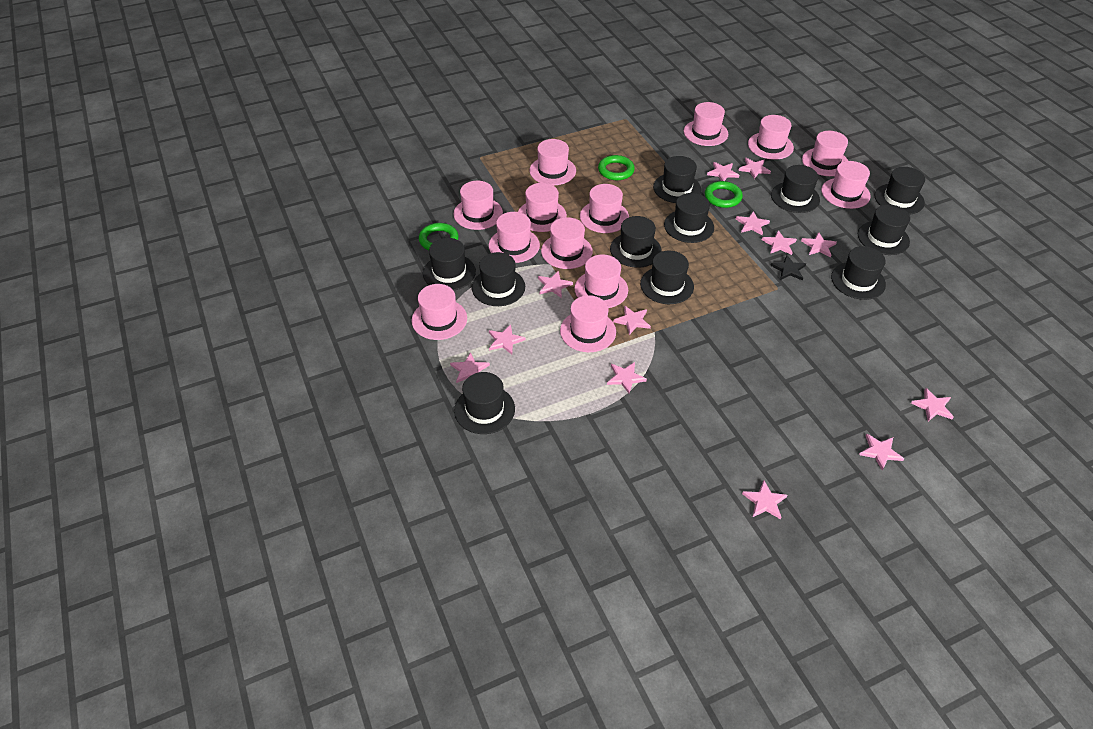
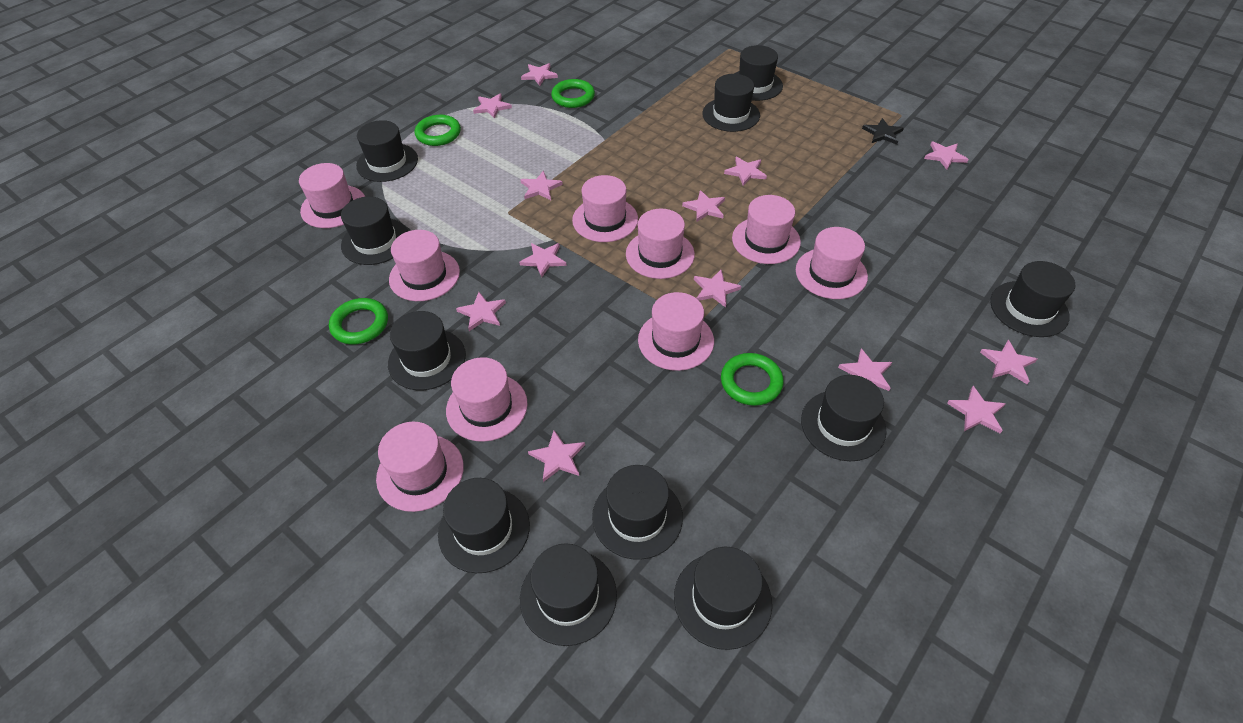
green ring: [419,223,458,250] [598,155,635,180] [705,181,743,208] = 3 -> [329,298,388,344] [415,115,461,146] [551,79,595,108] [721,353,784,406] = 4
pink hat: [412,284,467,340] [453,181,503,230] [489,212,540,263] [518,183,567,232] [529,139,576,185] [541,217,593,269] [560,295,616,352] [575,254,628,308] [580,184,629,233] [684,102,728,146] [748,115,794,160] [802,131,848,176] [821,161,871,209] = 13 -> [299,163,365,228] [376,422,464,512] [389,230,460,301] [446,357,528,442] [572,175,638,242] [626,209,695,279] [638,292,714,371] [732,195,801,264] [796,227,868,299] = 9

